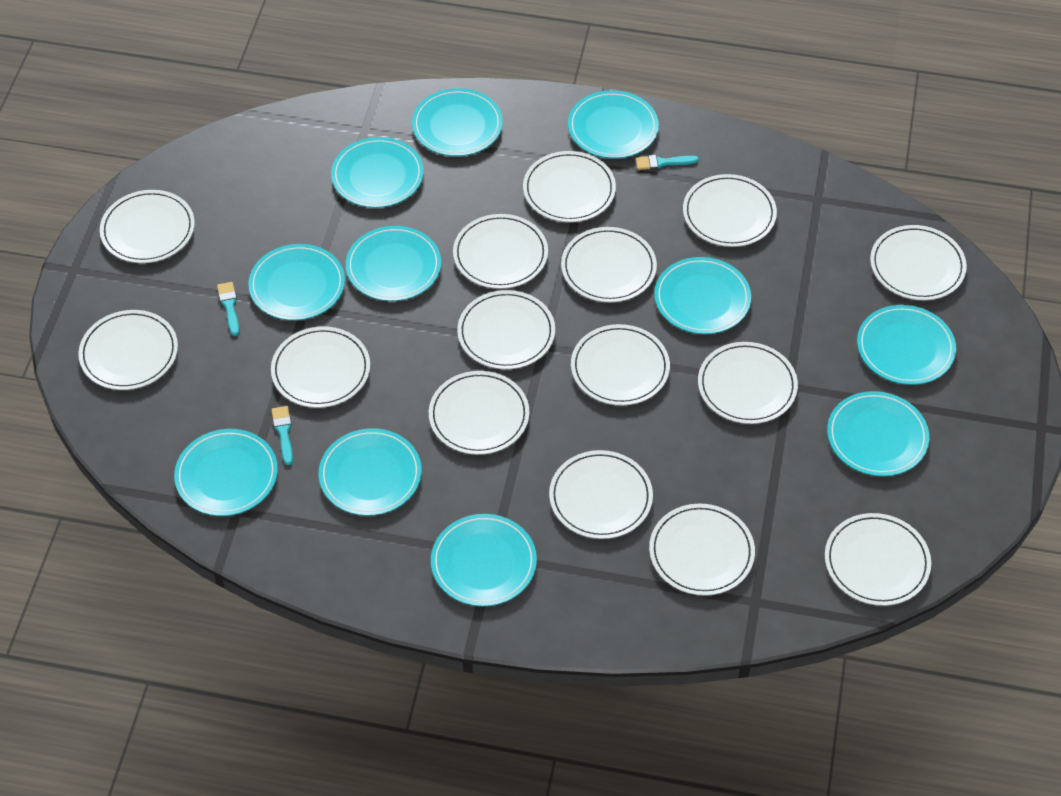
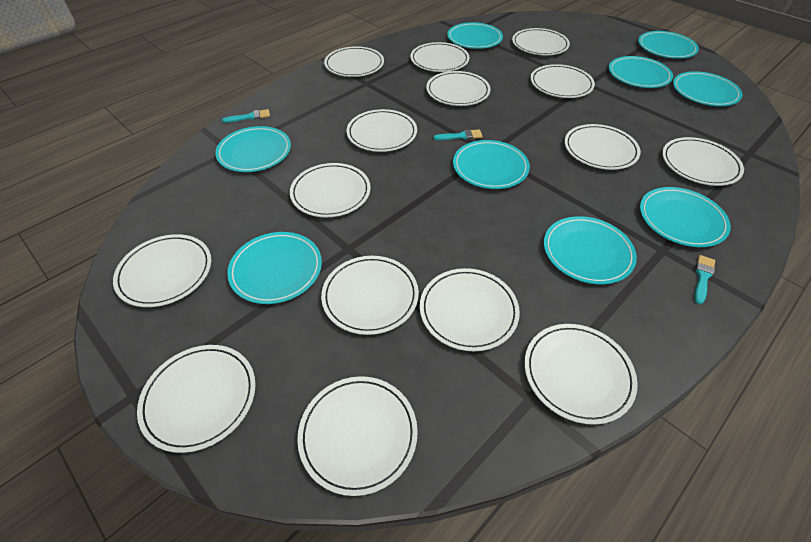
turquoise plate: [174,429,278,516] [248,244,345,320] [319,428,422,516] [331,137,424,208] [346,226,441,301] [412,88,503,156] [431,514,537,606] [568,90,659,158] [654,257,751,334] [827,391,929,476] [857,305,956,385] = 11 -> [215,126,291,172] [227,232,322,304] [447,22,503,49] [453,140,530,189] [544,216,637,284] [609,56,673,88] [638,31,699,59] [640,187,731,247] [673,71,742,106] = 9

